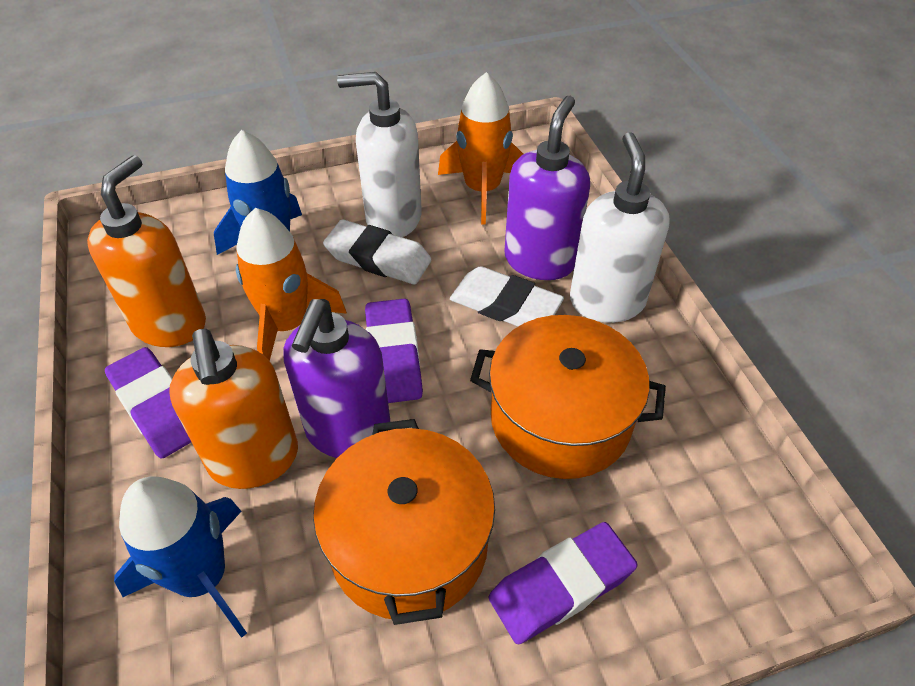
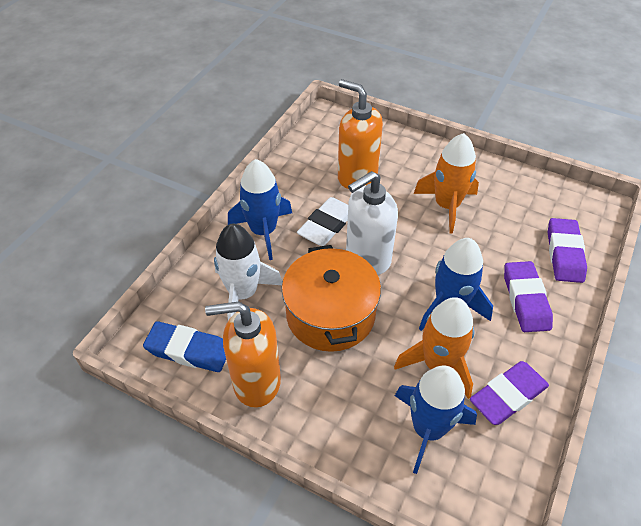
blue eraser: none = 0 -> [143,321,226,372] = 1
blue rocket: [114,476,247,638] [214,130,302,255] = 2 -> [228,159,292,260] [395,366,477,474] [419,238,493,331] = 3
orange pot: [313,419,495,625] [470,315,666,479] = 2 -> [282,245,381,352] = 1
purple soap dispenser: [284,299,391,458] [505,96,590,280] = 2 -> none = 0
white eraser: [323,220,432,284] [450,266,564,326] = 2 -> [297,197,348,246] = 1
white rocket: none = 0 -> [214,223,282,321] = 1
white soap dispenser: [337,72,422,237] [570,132,670,323] = 2 -> [346,171,398,275] = 1

